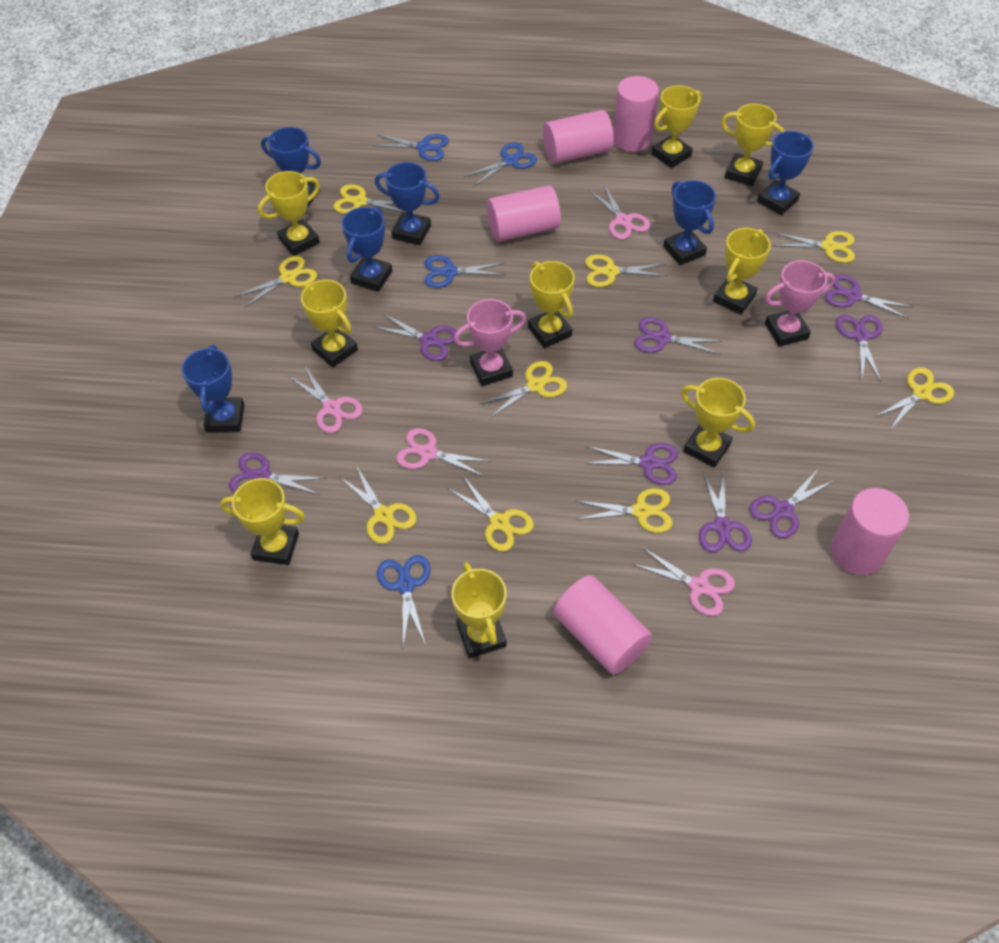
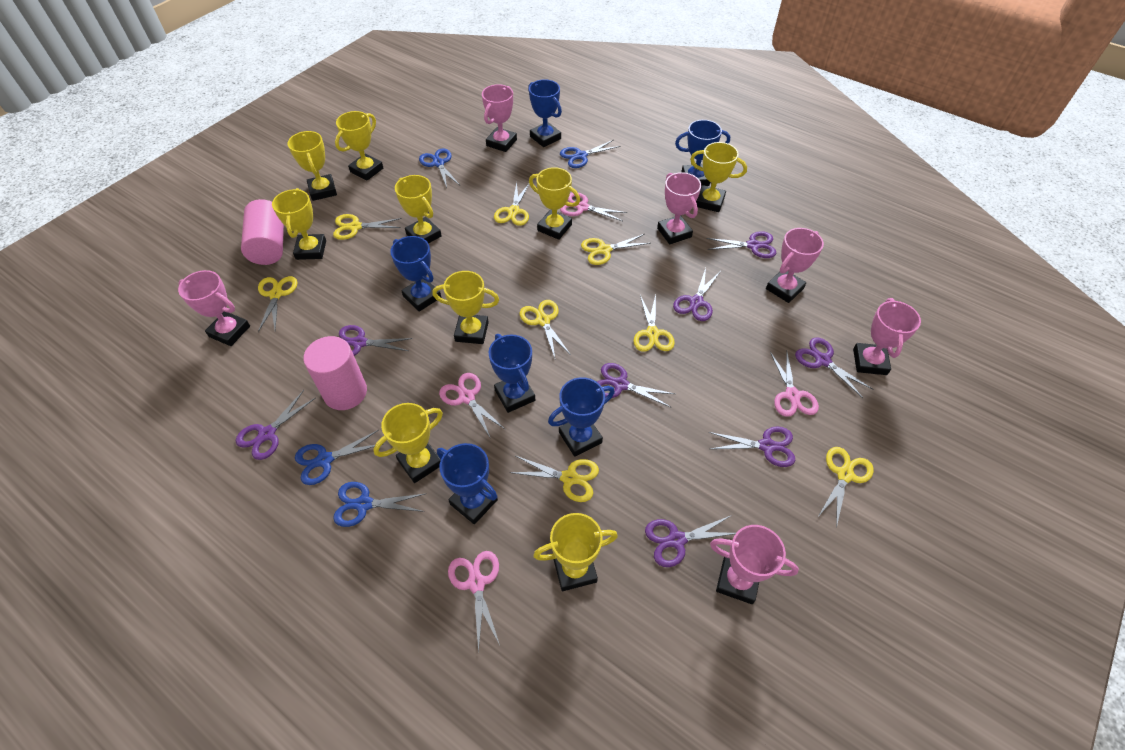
pink cylinder: [487,185,561,242] [543,110,614,164] [554,575,652,675] [613,76,659,152] [831,488,909,575] = 5 -> [241,199,284,265] [303,336,367,410] = 2
pink trophy: [454,299,526,386] [765,260,835,347] = 2 -> [178,270,250,346] [482,84,517,152] [657,172,701,244] [710,525,799,604] [766,228,824,303] [853,298,921,375] = 6
yellow scissors: [235,256,317,308] [333,184,404,214] [340,467,417,544] [448,476,534,552] [480,361,567,418] [576,488,673,533] [585,254,667,287] [774,231,855,263] [875,368,954,430] = 9 -> [258,276,298,332] [333,214,402,240] [494,182,529,226] [509,456,599,502] [519,300,571,358] [581,234,650,265] [633,295,675,352] [817,447,874,528] = 8

